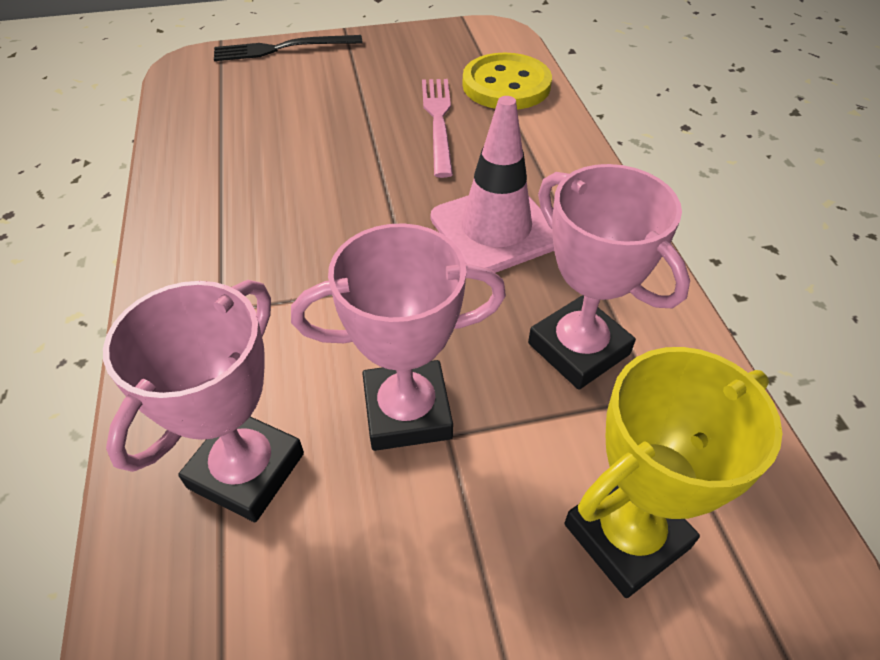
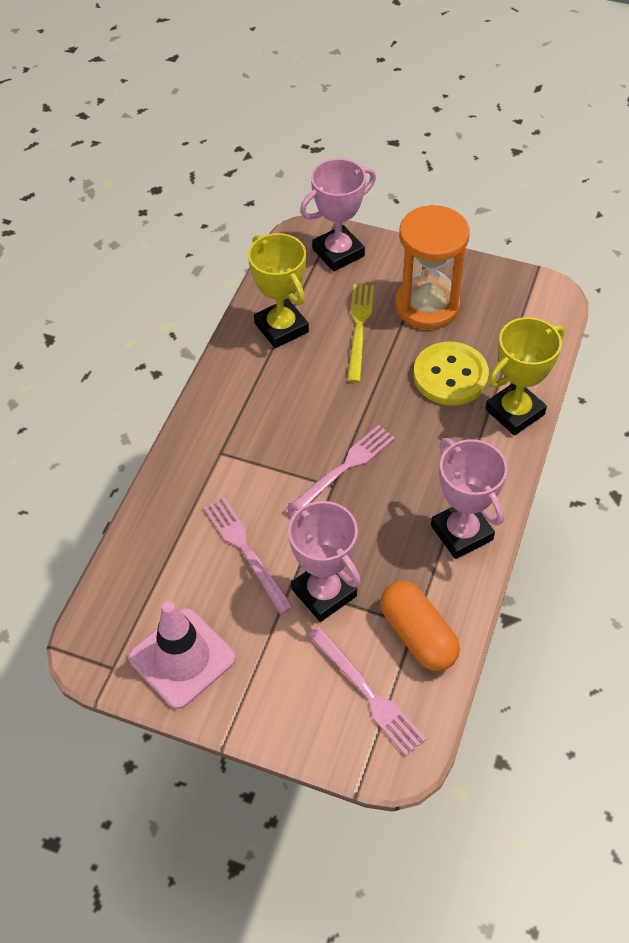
black fork: [214,35,363,61] = 1 -> none = 0
orange capsule: none = 0 -> [380,581,460,671] = 1
orange hourglass: none = 0 -> [395,205,470,329] = 1
pink fork: [422,79,453,178] = 1 -> [204,497,293,614] [284,425,395,515] [308,627,426,756] = 3
yellow fork: none = 0 -> [347,284,374,383] = 1
yellow trophy: [565,347,782,598] = 1 -> [248,233,309,348] [485,317,565,435] = 2

